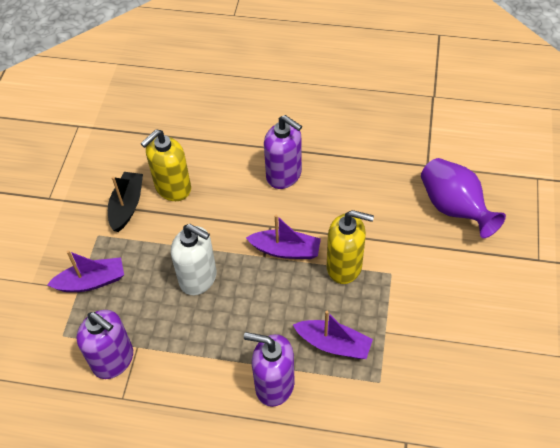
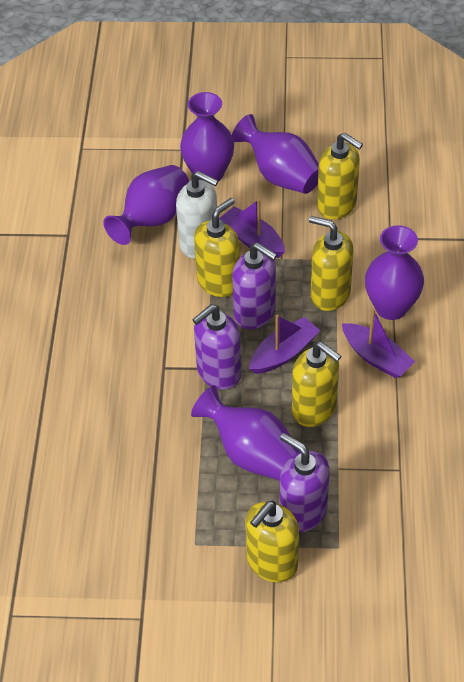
black boat: [108,172,143,232] = 1 -> none = 0
purple vase: [421,158,506,238] = 1 -> [103,165,189,245] [180,92,234,182] [191,385,300,481] [232,114,319,194] [365,225,424,320] = 5
yellow soap dispenser: [141,129,191,201] [327,210,374,284] = 2 -> [194,198,240,297] [245,501,299,582] [292,341,341,427] [309,216,354,311] [317,133,363,219] = 5

